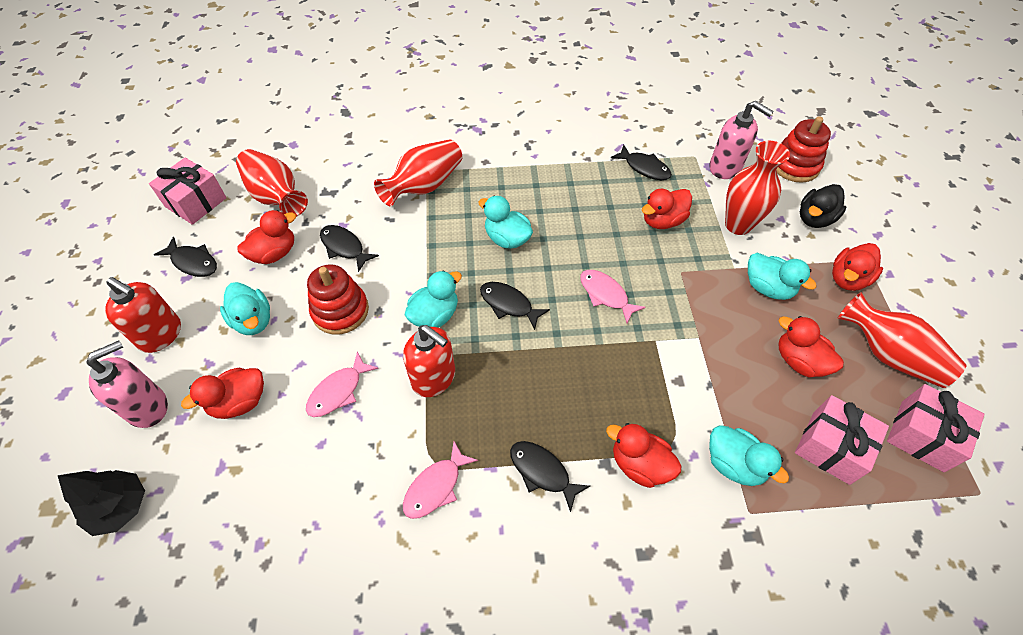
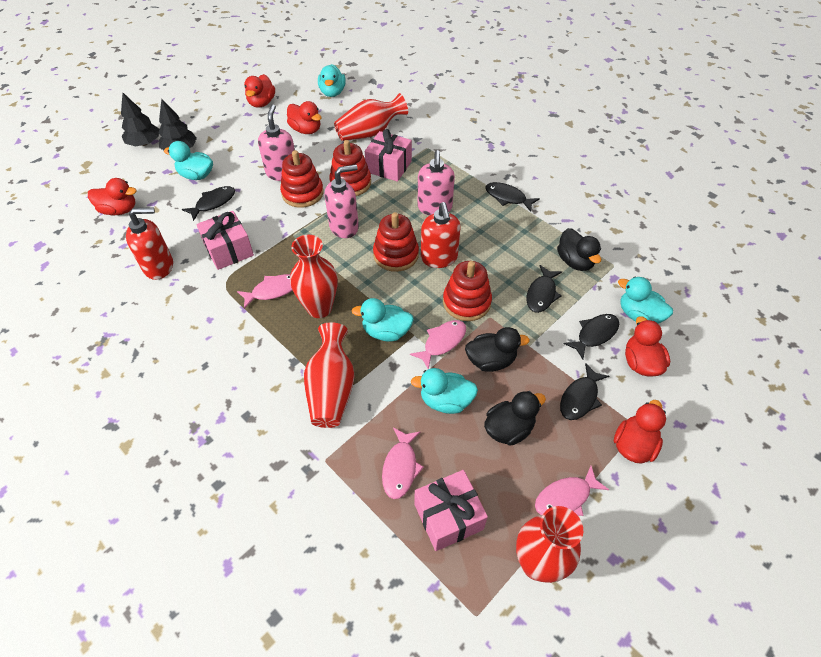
black duck: [800,184,846,228] = 1 -> [465,327,530,372] [484,391,546,446] [557,228,601,271] = 3
black tree: [57,470,145,536] = 1 -> [121,93,159,146] [158,99,197,150] = 2
pink fish: [306,352,378,417] [403,441,478,519] [580,270,646,323] = 3 -> [237,274,293,309] [382,427,424,499] [410,320,466,369] [535,466,609,516] = 4
pink soap dispenser: [87,341,168,428] [710,101,774,179] = 2 -> [258,105,295,181] [325,165,359,238] [418,150,455,216] = 3
red duck: [181,368,264,419] [237,210,296,264] [606,423,681,488] [642,189,692,229] [778,316,844,377] [832,243,883,291] = 6 -> [88,178,137,215] [244,74,275,108] [287,101,322,134] [614,400,666,464] [625,316,670,376] = 5
red stacking toy: [307,264,369,335] [777,116,831,183] = 2 -> [280,150,324,208] [329,140,371,196] [373,212,419,272] [443,261,492,321] = 4

